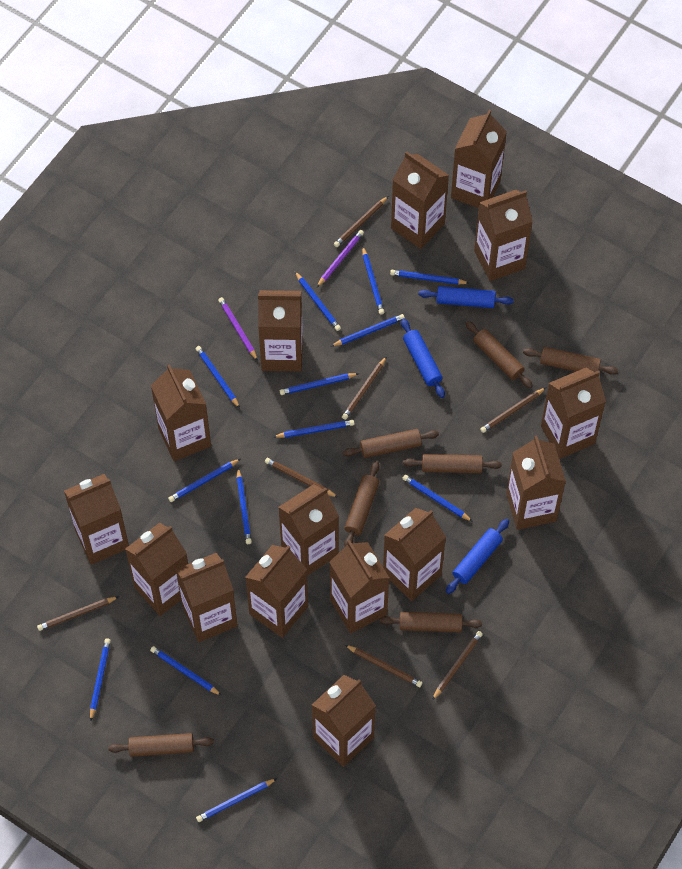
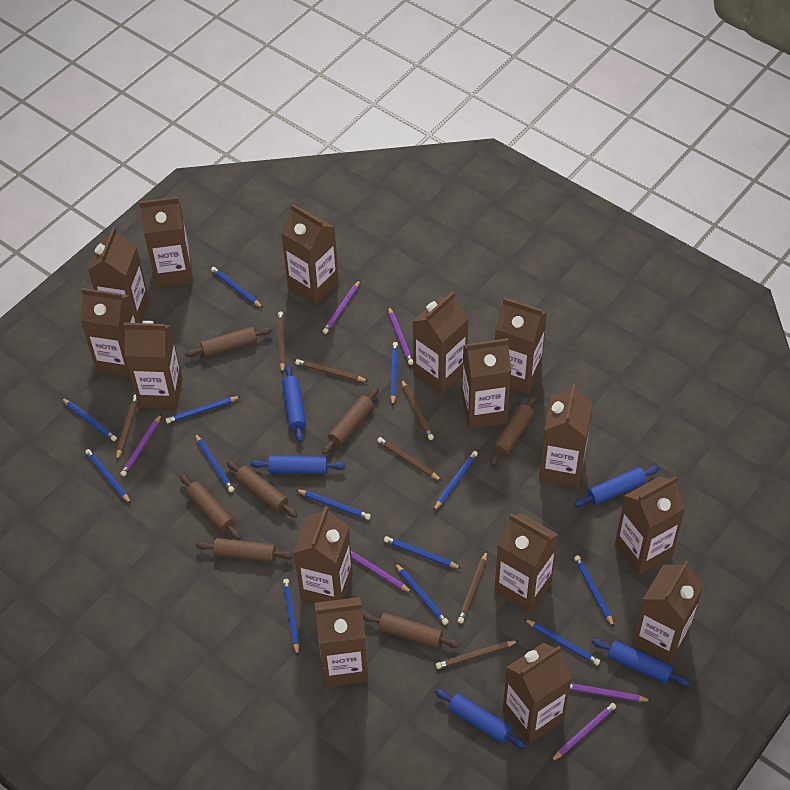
blue rolling pin: [401,318,445,398] [419,286,514,308] [446,519,509,594] = 3 -> [250,455,346,474] [282,365,306,442] [435,688,526,749] [574,466,660,507] [591,638,690,686] = 5
purple pencil: [218,297,258,361] [317,230,364,287] = 2 -> [120,414,161,476] [323,280,360,334] [351,551,412,593] [388,306,413,365] [551,703,616,762] [570,683,652,702] = 6

